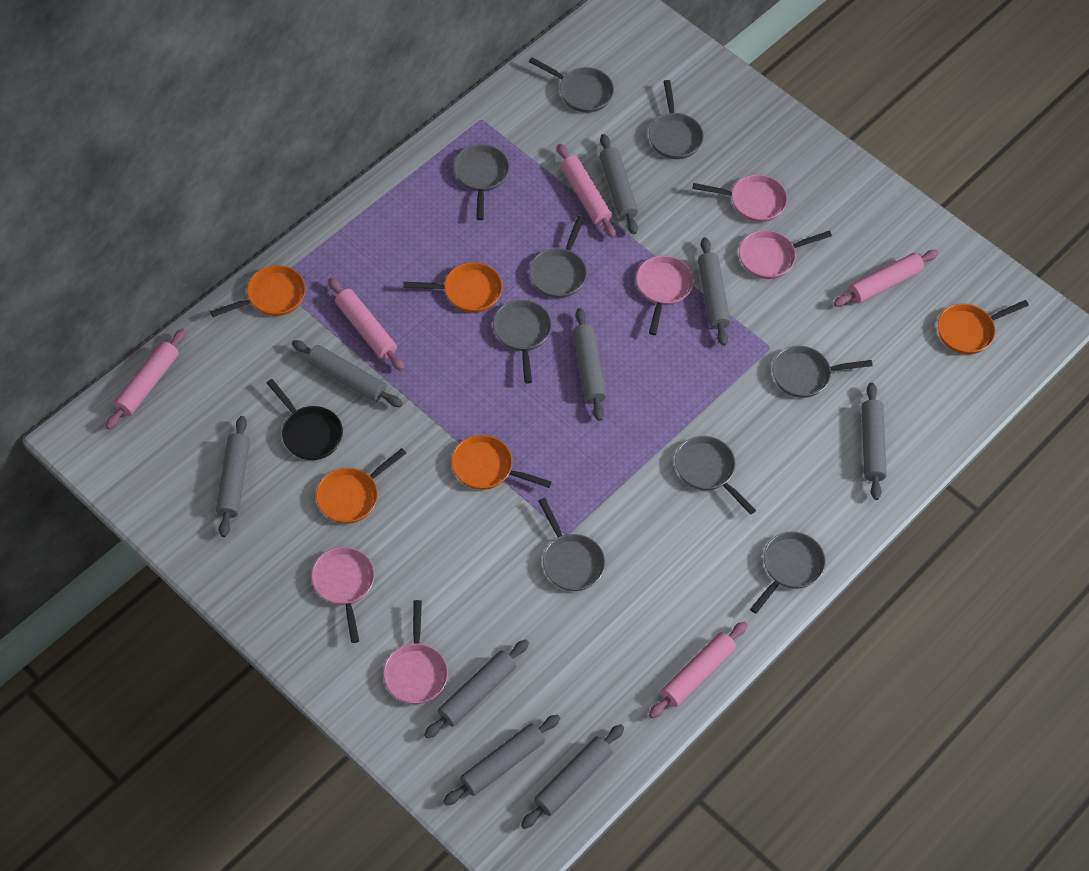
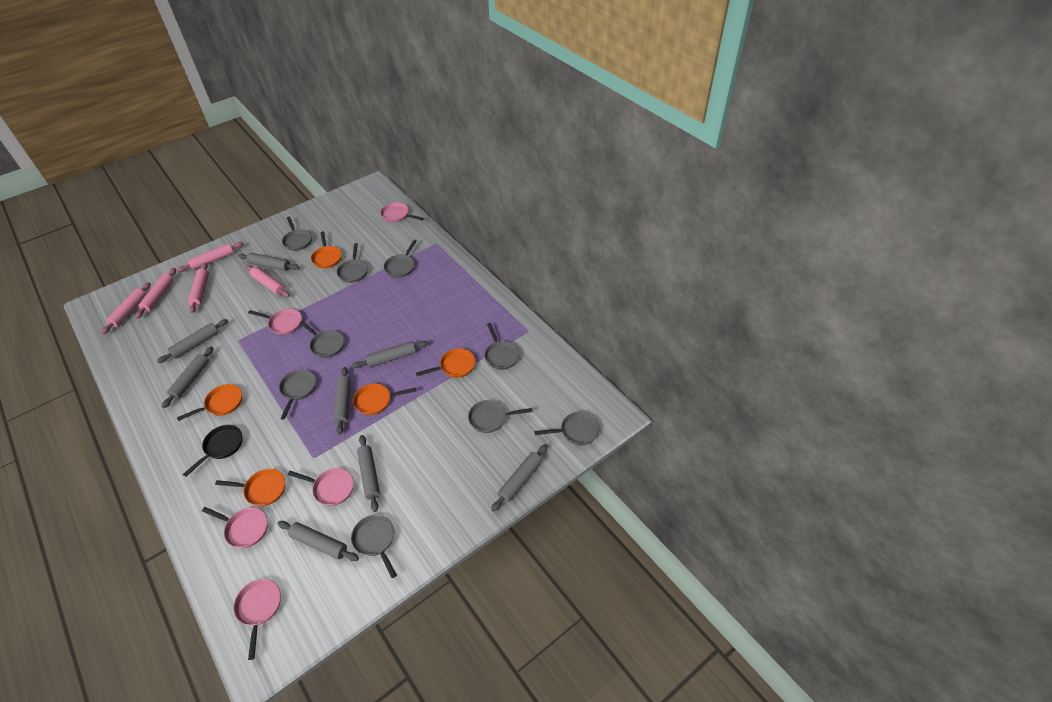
grey rolling pin: [216,416,250,537] [292,340,403,407] [424,639,529,739] [443,714,561,805] [521,724,624,829] [573,308,606,421] [600,134,638,234] [698,237,730,346] [862,382,887,500] = 9 -> [157,319,228,363] [162,347,213,408] [238,253,299,271] [277,521,359,561] [333,367,351,435] [352,341,428,368] [357,435,380,512] [491,444,548,512] = 8

